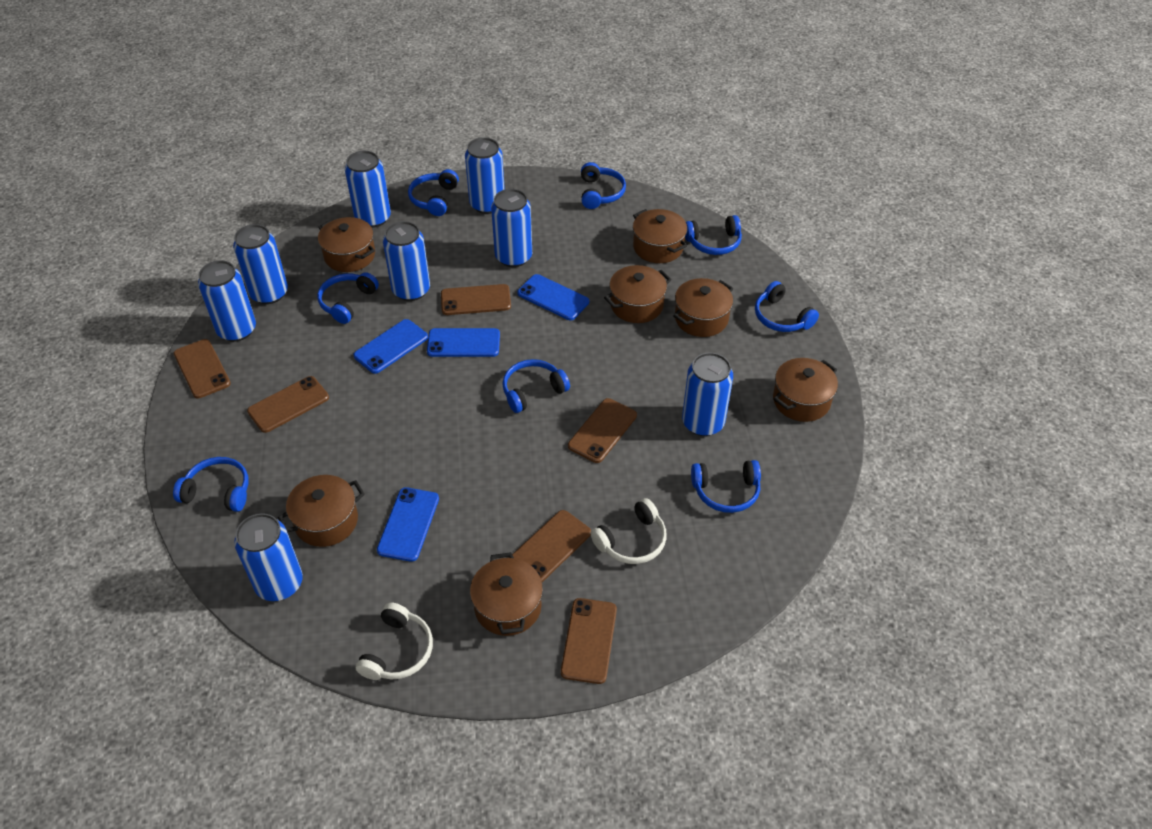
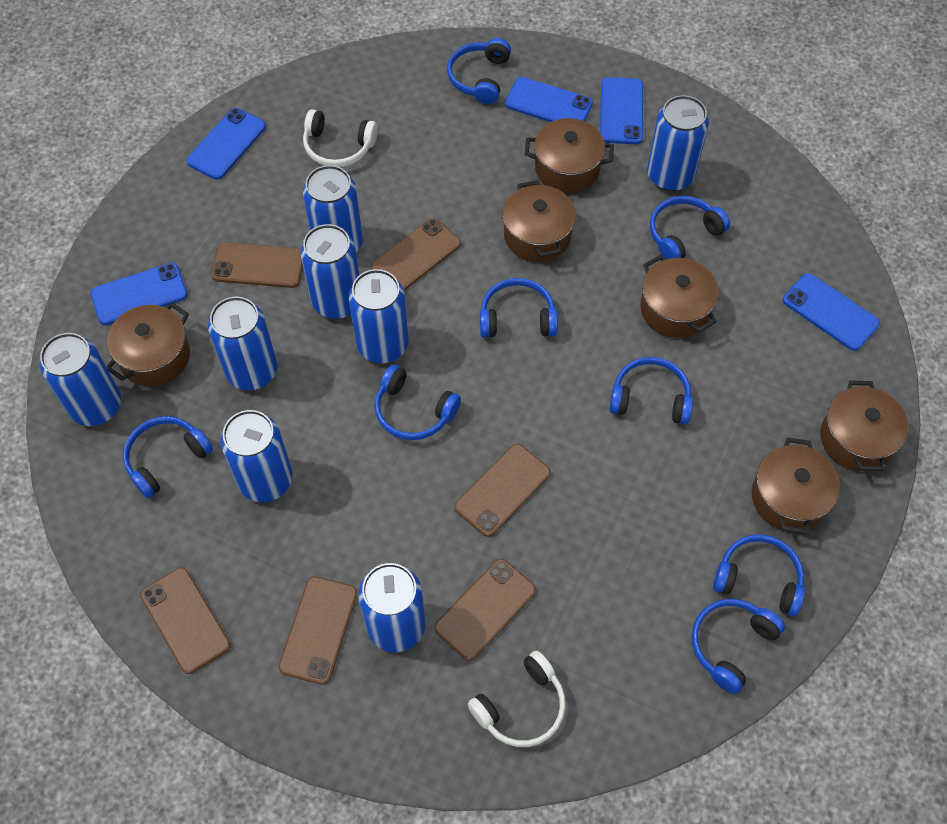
blue phone: [353,319,428,374] [377,487,439,562] [427,328,500,357] [517,274,589,320] = 4 -> [90,263,188,325] [186,108,266,180] [505,77,593,122] [600,77,643,144] [783,273,880,351] = 5
brown pot: [278,475,365,547] [318,217,375,272] [470,552,543,636] [604,265,672,323] [633,209,687,263] [673,278,733,337] [773,358,838,422] = 7 -> [106,302,190,387] [502,180,576,262] [525,118,614,193] [640,255,719,338] [752,437,840,534] [821,380,909,471] = 6

